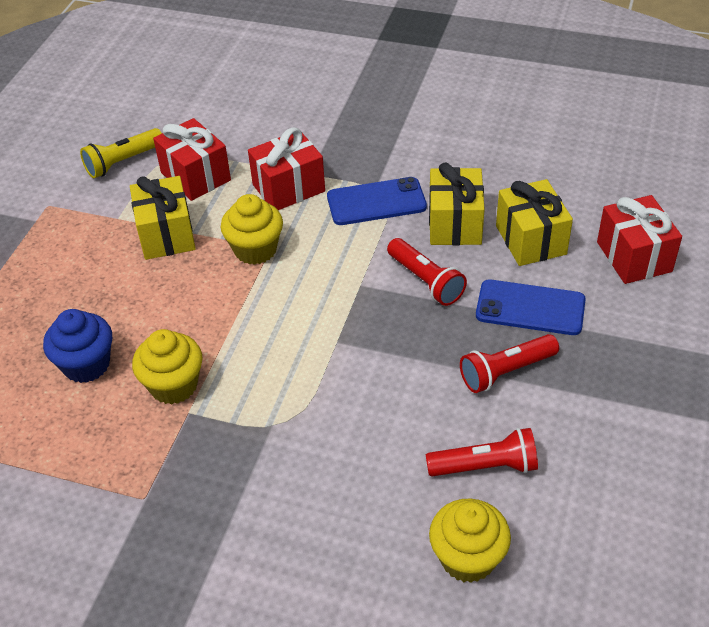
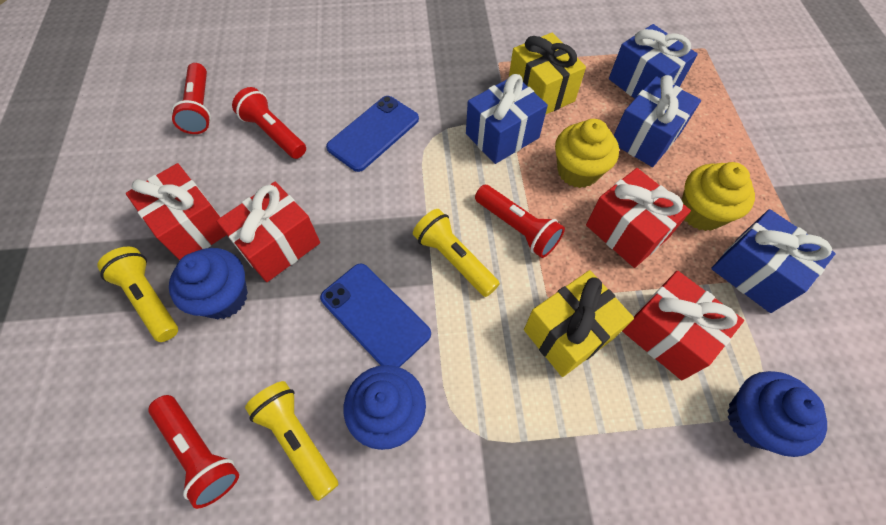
blue cupcake: [43,309,112,383] = 1 -> [169,248,248,319] [344,365,426,450] [727,371,827,457] = 3
blue gift: none = 0 -> [466,74,548,164] [609,24,698,99] [613,75,701,167] [711,209,836,313] = 4
red flashlight: [387,238,467,306] [426,428,538,476] [460,334,559,393] = 3 -> [148,395,239,509] [171,63,211,134] [232,87,306,159] [475,185,565,258] = 4
red gift: [153,118,231,201] [248,127,325,210] [597,195,682,284] = 3 -> [126,163,226,260] [216,182,320,282] [586,168,691,268] [622,271,744,380] = 4
yellow cupcake: [132,329,203,405] [221,194,283,265] [429,498,511,583] = 3 -> [555,119,619,188] [682,162,755,231] = 2
yellow flashlight: [80,128,162,178] = 1 -> [97,247,178,342] [245,381,338,501] [413,209,500,297] = 3
yellow gift: [130,176,196,260] [429,163,485,245] [496,179,573,266] = 3 -> [509,33,586,115] [524,270,634,377] = 2

